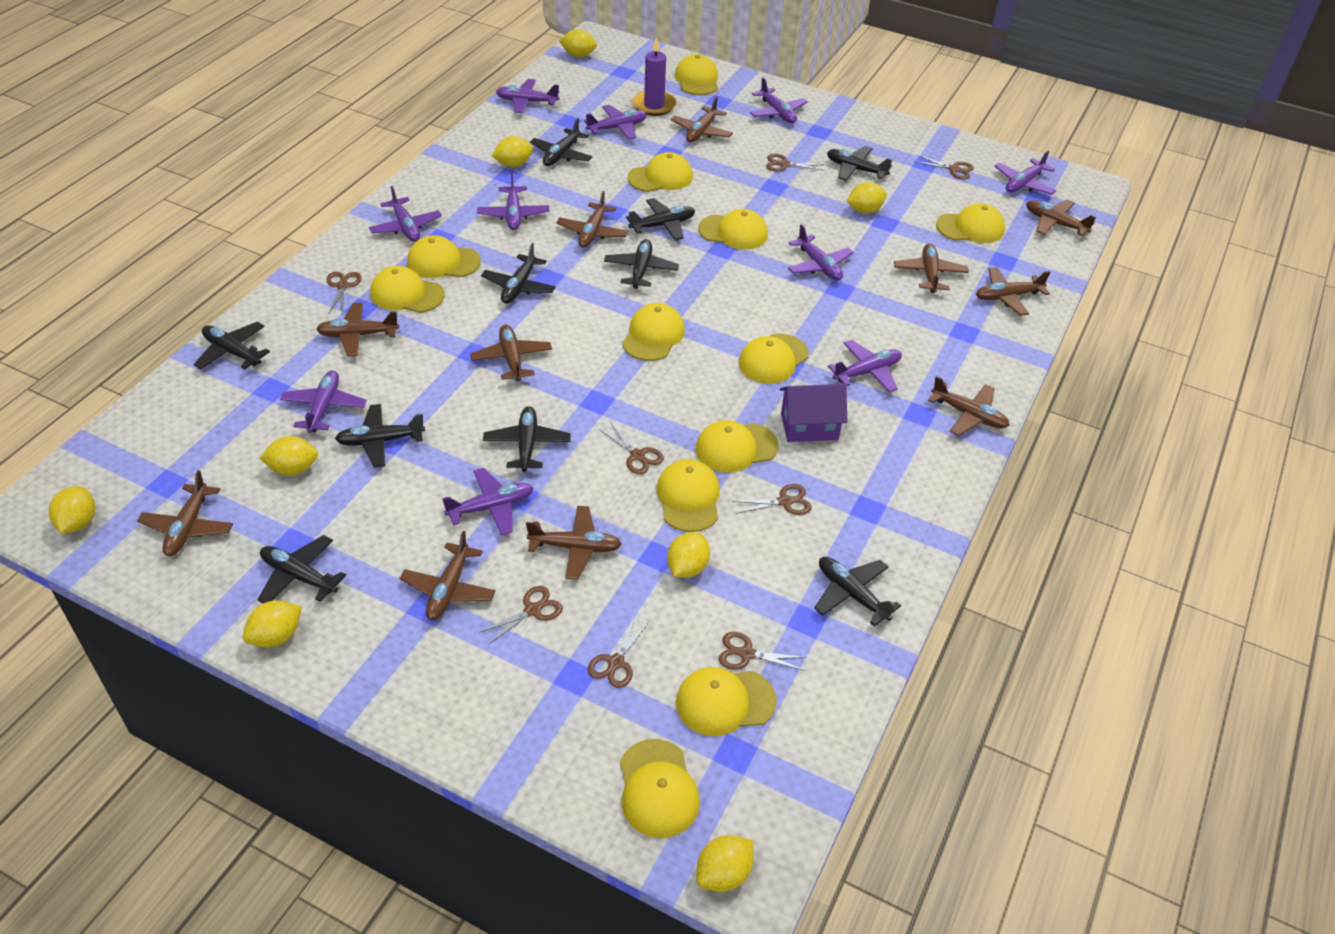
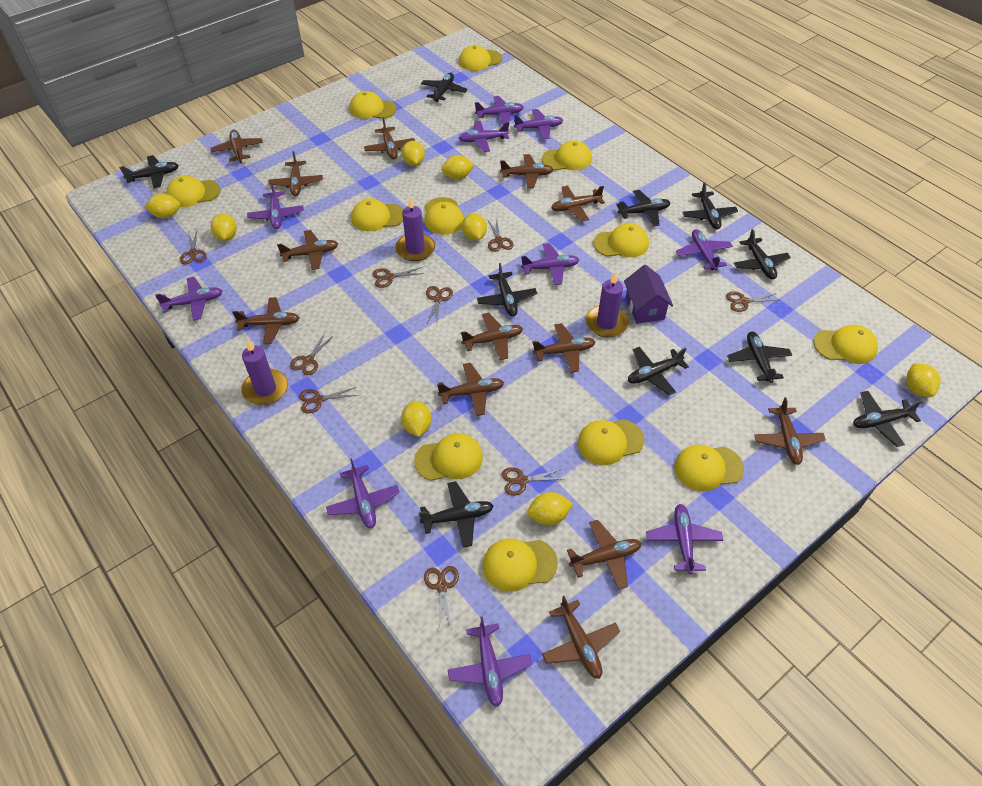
brown plane: [137,470,233,556] [316,303,399,356] [399,531,496,621] [470,325,552,381] [526,506,622,580] [556,191,628,248] [671,96,733,142] [894,243,969,293] [928,376,1009,436] [976,267,1050,316] [1026,199,1096,236] = 11 -> [210,129,263,163] [232,297,300,344] [268,151,323,196] [277,230,338,270] [364,118,415,159] [437,363,504,416] [461,313,523,360] [500,154,554,188] [532,323,595,373] [542,596,620,679] [551,186,605,221] [567,520,642,590] [754,397,826,465] = 13
brown scissors: [326,272,362,313] [479,586,563,645] [588,616,650,688] [600,423,664,474] [719,632,807,671] [732,484,812,515] [766,154,824,172] [915,155,974,179] = 8 -> [180,231,206,265] [290,333,334,375] [299,387,358,414] [372,267,425,288] [424,566,459,631] [426,286,453,323] [487,218,514,252] [501,467,562,496] [726,291,780,312] = 9
purple candle: [632,37,676,116] = 1 -> [242,340,288,405] [395,197,435,261] [586,272,629,337] = 3

